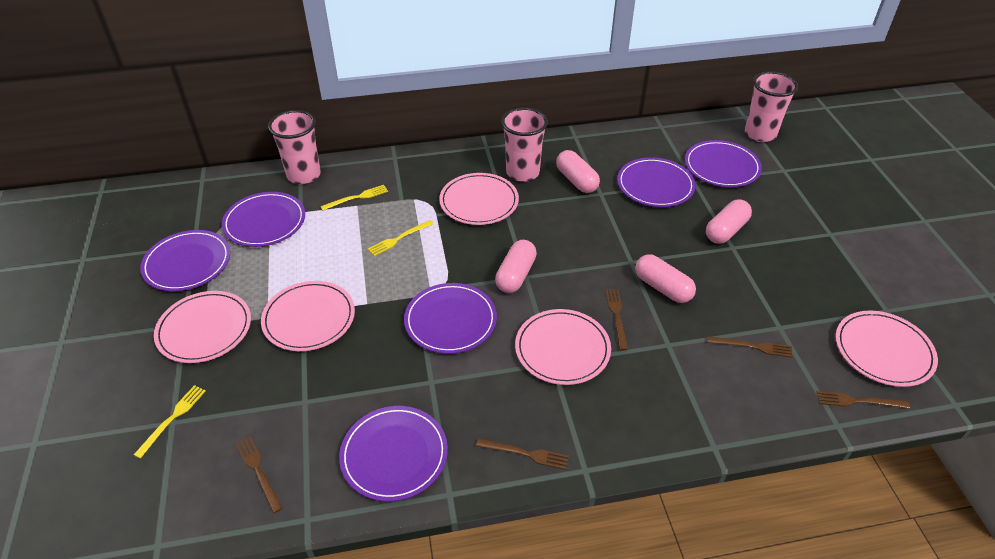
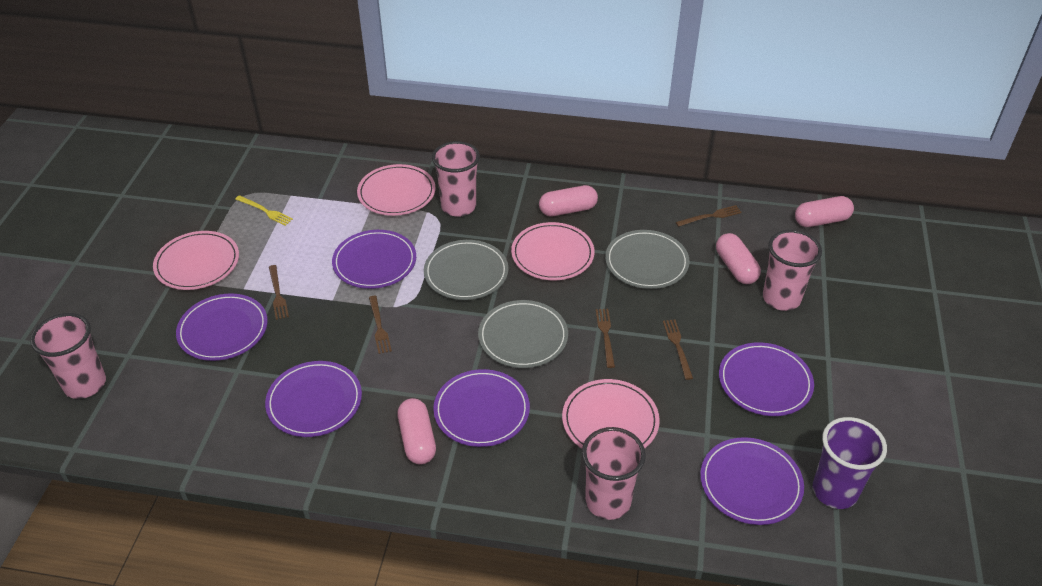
grey plate: none = 0 -> [424,240,509,300] [478,300,568,368] [605,230,690,289] = 3
pink cup: [268,110,321,184] [501,108,548,182] [745,71,798,142] = 3 -> [30,313,106,399] [432,141,480,217] [582,427,646,520] [763,230,822,311] = 4
pink plate: [154,291,251,363] [261,281,355,351] [439,173,519,225] [515,309,611,385] [835,311,938,387] = 5 -> [153,231,239,290] [357,164,436,216] [511,222,595,280] [562,379,660,449] = 4
purple cup: none = 0 -> [813,417,887,509] = 1
yellow fork: [134,385,206,459] [320,185,388,210] [368,220,434,256] = 3 -> [235,195,293,226] = 1

